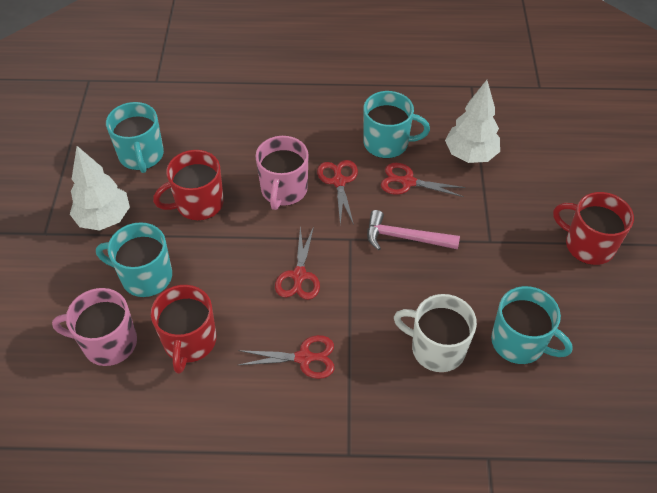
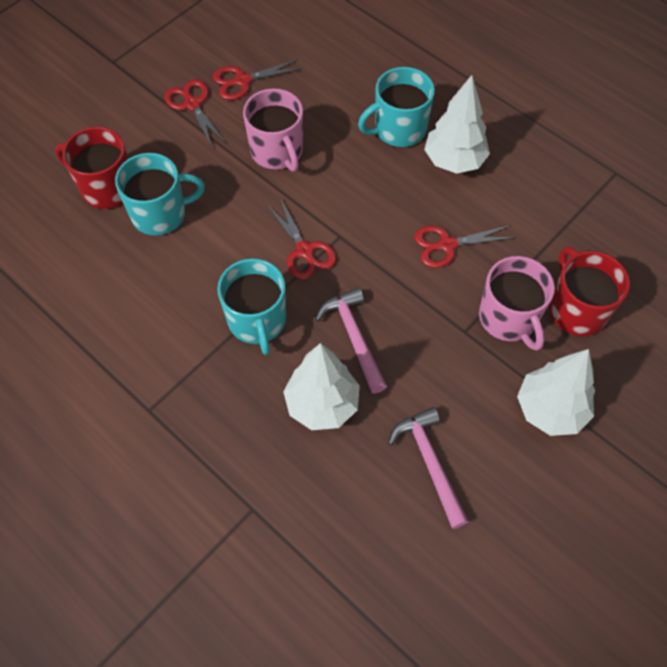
pink hammer: [367,210,460,251] = 1 -> [315,287,387,394] [388,407,469,529] = 2
red mug: [151,285,216,374] [153,150,224,221] [553,192,634,265] = 3 -> [55,127,128,209] [549,247,630,336] = 2
turquoise mug: [96,222,172,297] [106,102,164,173] [363,91,430,158] [491,286,573,364] = 4 -> [115,153,205,235] [217,258,286,355] [358,67,435,147] = 3
white mug: [394,294,477,372] = 1 -> none = 0
white tree: [70,146,130,231] [445,80,500,163] = 2 -> [283,343,360,430] [424,75,490,174] [517,349,595,436] = 3

